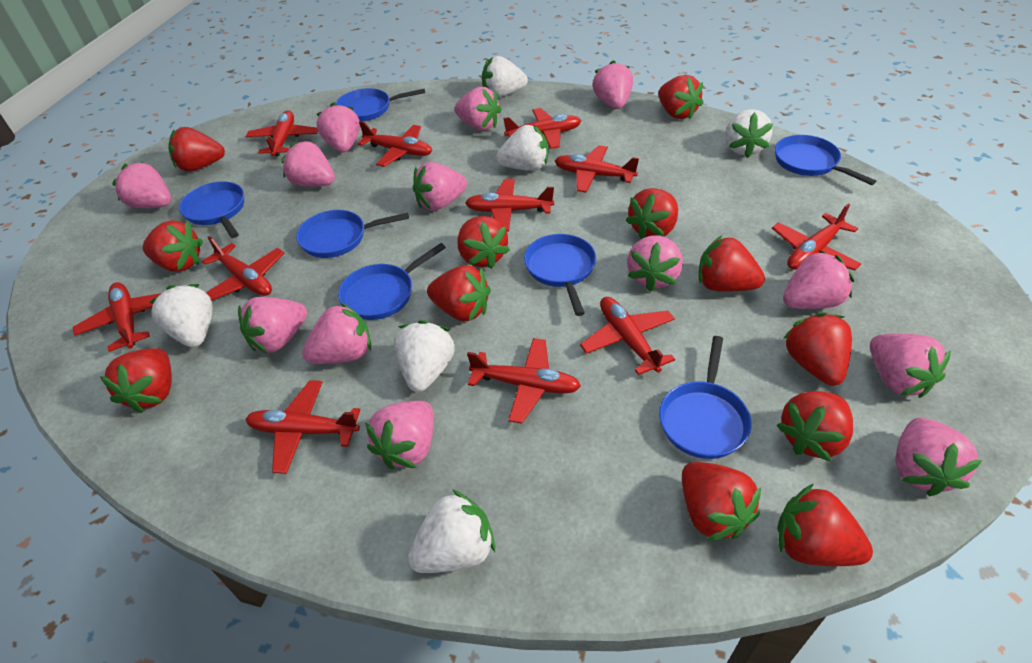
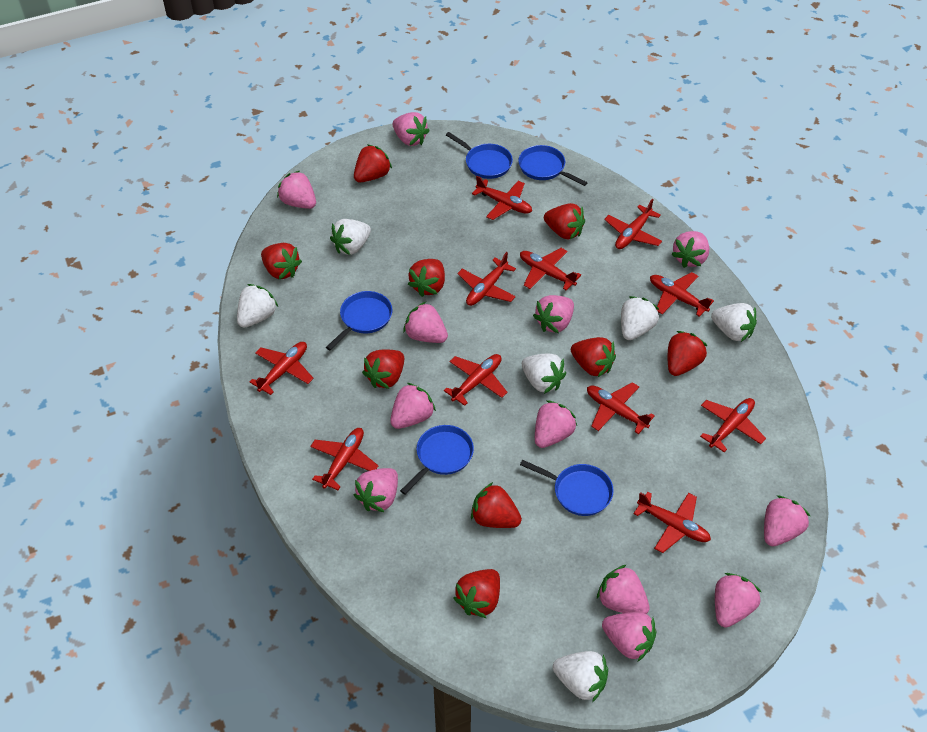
blue pan: [179,181,244,238] [296,210,409,258] [336,88,425,122] [338,243,446,320] [524,234,596,316] [659,336,751,459] [775,135,876,185] = 7 -> [326,291,392,351] [400,425,474,495] [446,132,513,179] [518,145,588,186] [520,460,614,516] = 5
pink strawberry: [112,162,171,208] [238,297,307,354] [281,141,335,187] [302,303,371,364] [317,103,360,152] [365,401,434,470] [413,162,467,211] [454,87,502,131] [593,60,633,109] [627,235,683,292] [783,250,854,309] [870,333,951,398] [895,418,982,497] = 13 -> [277,171,316,209] [354,468,398,512] [390,383,436,429] [392,112,430,146] [403,302,448,343] [533,295,574,333] [535,400,577,448] [597,565,650,614] [602,612,656,661] [671,231,709,268] [715,573,761,628] [764,495,810,546] = 12
red strawberry: [100,348,172,413] [143,220,203,272] [168,127,225,172] [427,265,491,321] [457,216,510,269] [625,188,678,239] [658,75,704,119] [682,462,761,541] [699,236,765,291] [776,391,853,461] [777,484,873,566] [783,312,852,386] = 12 -> [261,243,302,279] [354,144,392,183] [362,349,404,389] [408,259,445,297] [453,569,500,618] [471,482,522,528] [544,203,585,240] [571,337,616,377] [668,331,707,376] = 9

